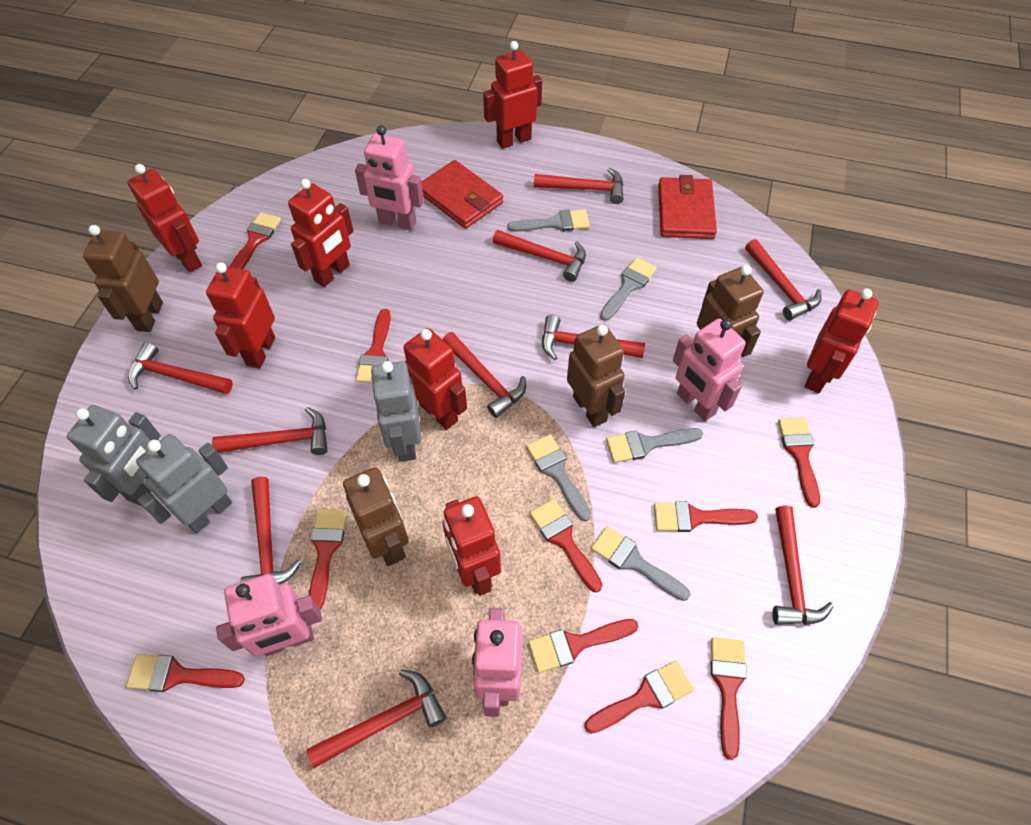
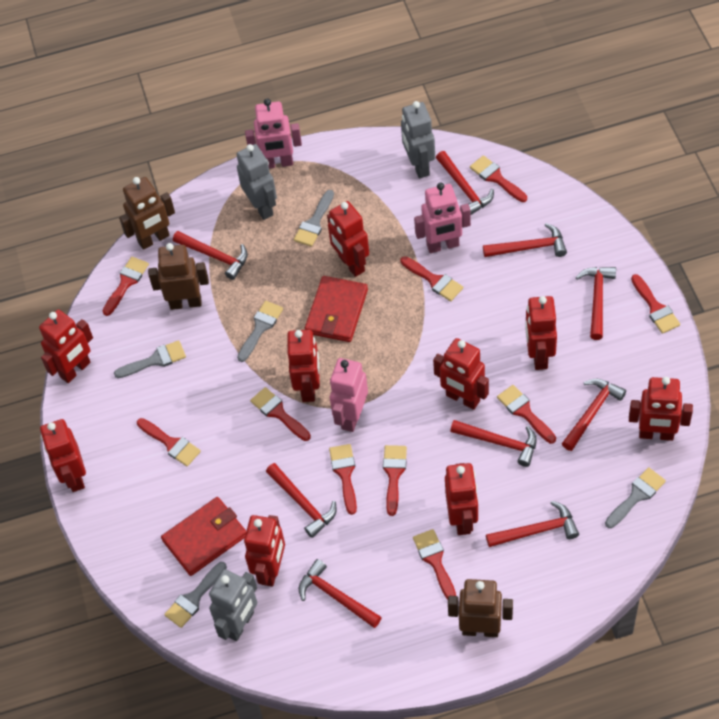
brown robot: [83,225,163,332] [343,467,409,566] [567,324,625,427] [697,265,764,357] = 4 -> [119,177,175,250] [148,243,209,310] [448,579,513,637] = 3
pink robot: [216,574,322,656] [355,125,424,230] [472,608,523,717] [673,319,746,421] = 4 -> [245,98,302,169] [330,358,368,432] [414,182,471,253] = 3
red hammer: [128,342,233,394] [212,407,328,455] [240,477,301,585] [306,670,446,768] [443,332,526,418] [493,230,586,282] [534,167,624,204] [542,315,645,360] [745,239,822,320] [772,505,834,625] = 10 -> [173,231,248,280] [266,463,337,538] [299,559,382,628] [436,151,494,215] [450,420,537,467] [483,223,567,257] [486,501,579,547] [562,379,626,451] [576,267,616,340] = 9
red robot: [128,164,202,272] [206,262,275,368] [288,179,353,287] [404,328,467,430] [443,496,501,596] [483,41,542,149] [805,288,878,393] = 7 -> [39,310,93,383] [40,419,86,492] [244,515,285,586] [287,330,320,402] [327,201,369,277] [433,338,489,410] [445,463,478,535] [525,296,557,370] [629,377,693,441] = 9

